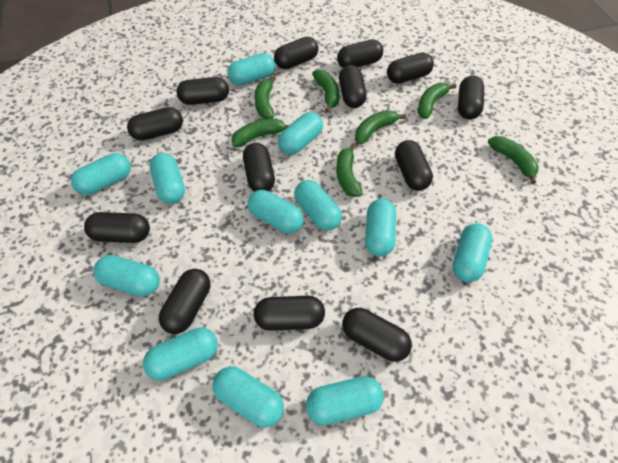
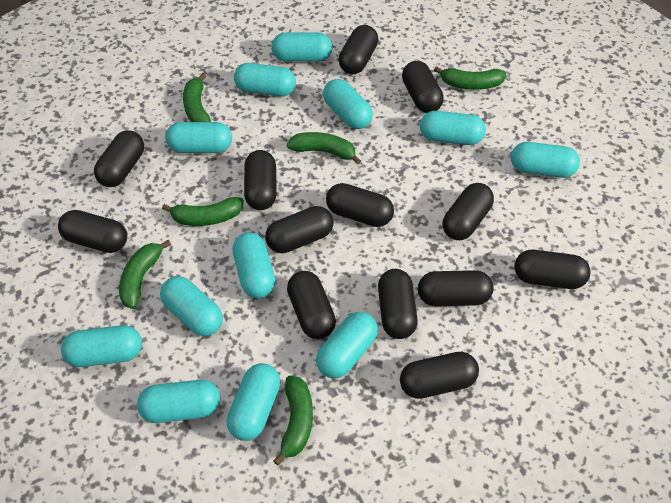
green banana: [231,118,290,147] [254,76,276,119] [312,70,339,112] [336,143,363,197] [355,110,406,144] [417,83,456,119] [488,136,538,184] = 7 -> [119,240,171,309] [162,197,244,226] [183,73,211,122] [273,376,313,466] [287,132,361,164] [434,66,506,90] = 6

